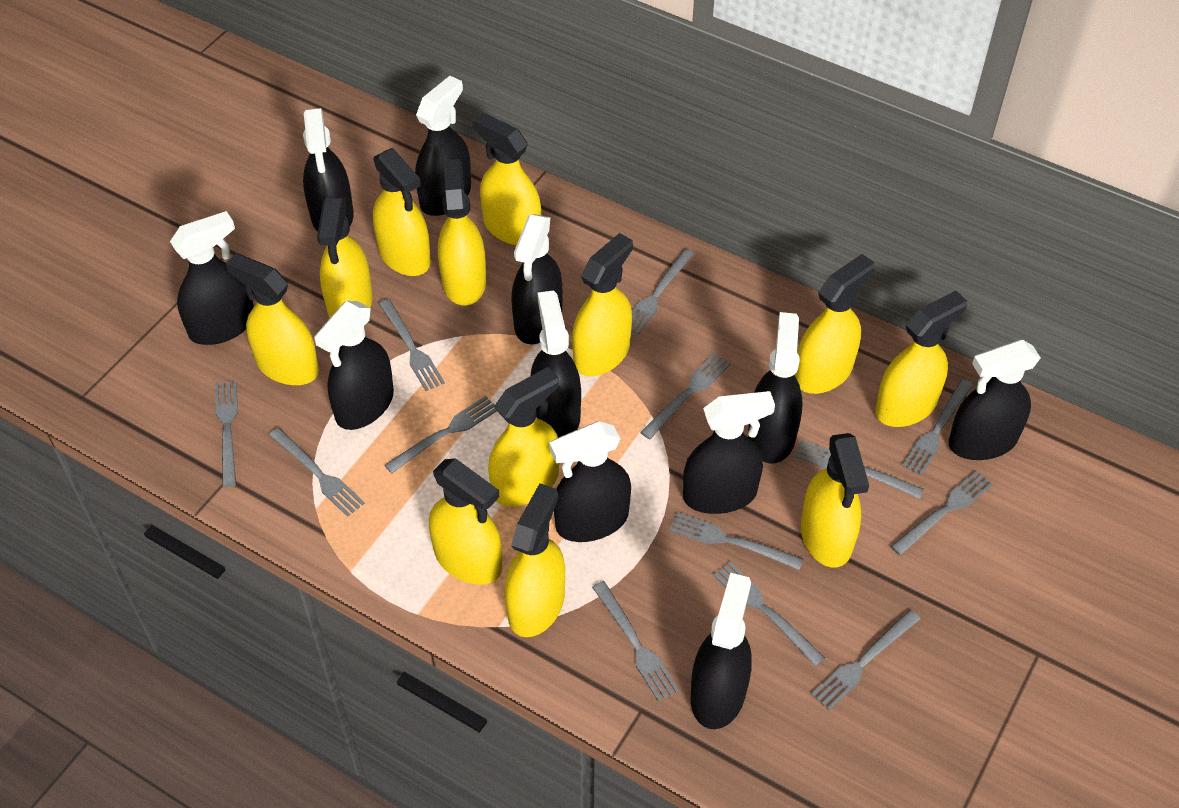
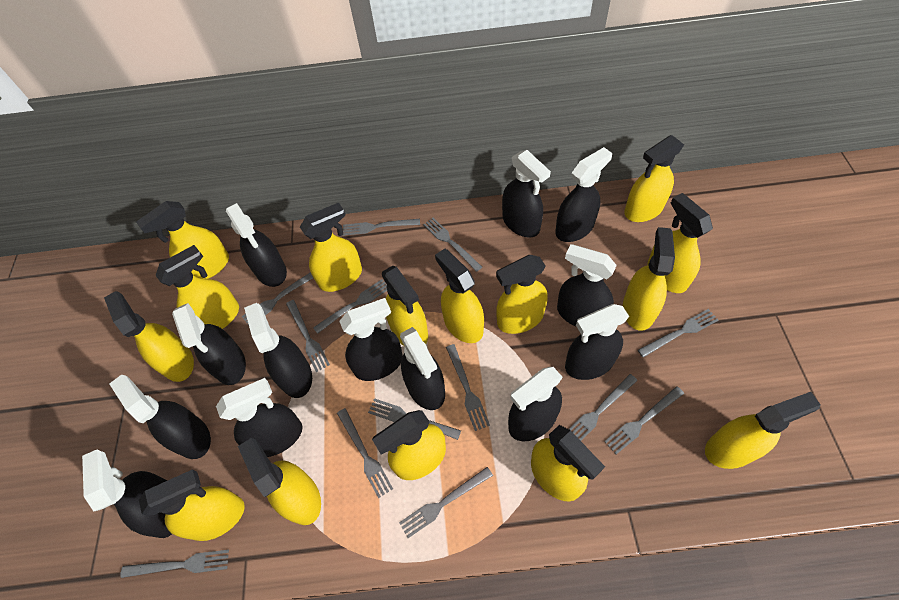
black spray bottle: [170,211,254,345] [303,108,353,231] [314,301,394,430] [415,76,471,216] [511,214,563,344] [531,290,581,438] [549,421,631,542] [683,391,775,514] [691,573,752,729] [748,312,802,464] [949,340,1041,460] = 11 -> [82,450,172,538] [109,375,211,459] [172,303,246,385] [216,378,302,457] [226,203,287,287] [244,303,312,398] [339,298,403,381] [400,327,445,410] [502,150,551,237] [508,367,563,441] [555,147,612,242] [557,244,617,327] [565,304,629,380] = 13
yellow spray bottle: [226,253,319,385] [317,198,373,318] [373,148,431,276] [429,458,502,585] [438,159,486,305] [472,113,541,246] [488,367,559,507] [504,483,565,637] [572,233,633,376] [795,254,875,394] [801,433,869,568] [875,291,967,427] = 12 -> [104,291,194,382] [136,201,229,279] [139,469,245,541] [155,245,239,329] [238,438,321,525] [300,203,362,292] [372,410,446,480] [382,266,428,346] [435,249,484,343] [496,255,548,334] [531,425,605,501] [623,227,675,331] [624,135,684,222] [647,193,713,293] [705,392,821,469] = 15

